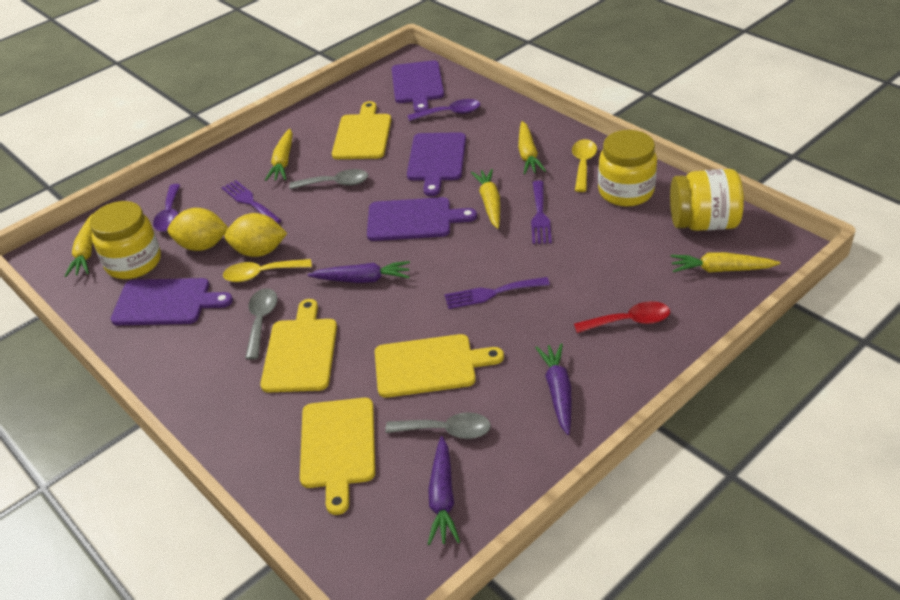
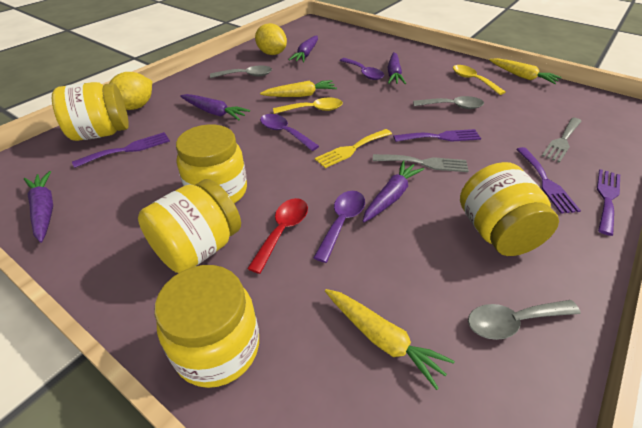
grey fork: none = 0 -> [373,154,469,172] [542,118,582,163] = 2
purple carrot: [308,261,410,283] [428,436,460,545] [535,343,571,435] = 3 -> [24,171,53,243] [180,94,250,120] [289,36,318,62] [363,160,424,222] [387,52,406,84] = 5
purple cutting board: [111,278,233,325] [367,197,477,241] [392,60,444,113] [407,132,466,196] = 4 -> none = 0
purple fork: [221,180,282,224] [444,277,550,309] [531,181,552,244] = 3 -> [72,132,170,168] [393,129,481,142] [516,147,581,214] [597,169,620,236] = 4
purple spoon: [153,184,180,232] [408,99,480,121] = 2 -> [260,114,319,151] [313,191,365,263] [340,58,384,80] = 3
yellow carrot: [65,213,94,277] [265,128,293,181] [471,169,500,229] [518,121,546,174] [670,252,780,273] = 5 -> [260,80,337,97] [325,289,455,390] [490,58,562,84] = 3
yellow cutting board: [260,299,337,393] [300,398,375,515] [332,101,391,159] [375,334,504,398] = 4 -> none = 0
yellow fork: none = 0 -> [315,129,392,168] = 1
yellow jar: [90,201,161,279] [598,130,657,207] [670,169,744,231] = 3 -> [52,82,129,141] [138,179,241,273] [154,265,259,388] [176,124,247,203] [460,162,559,256] = 5

